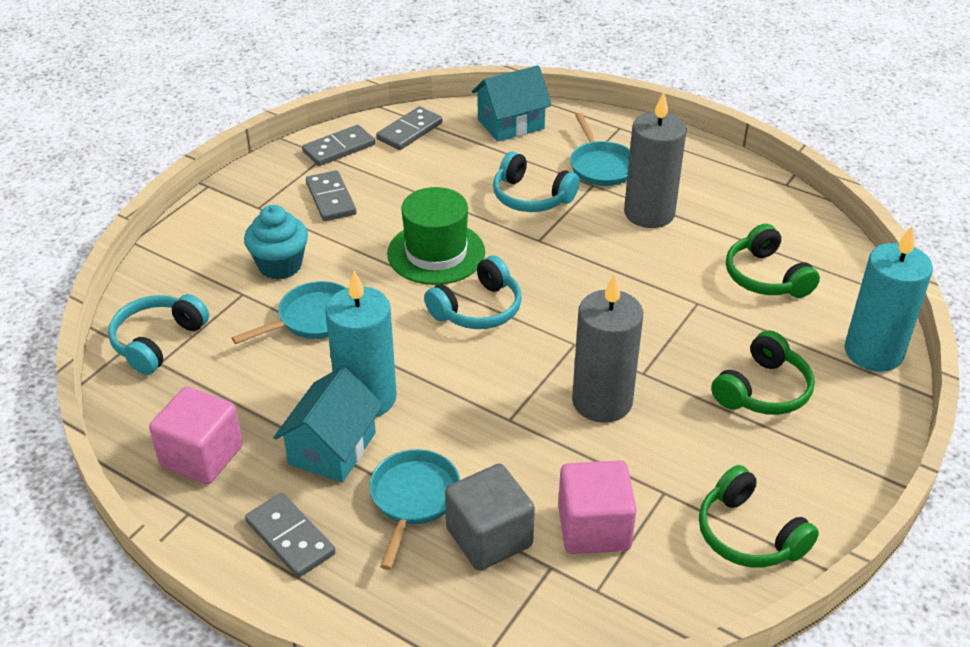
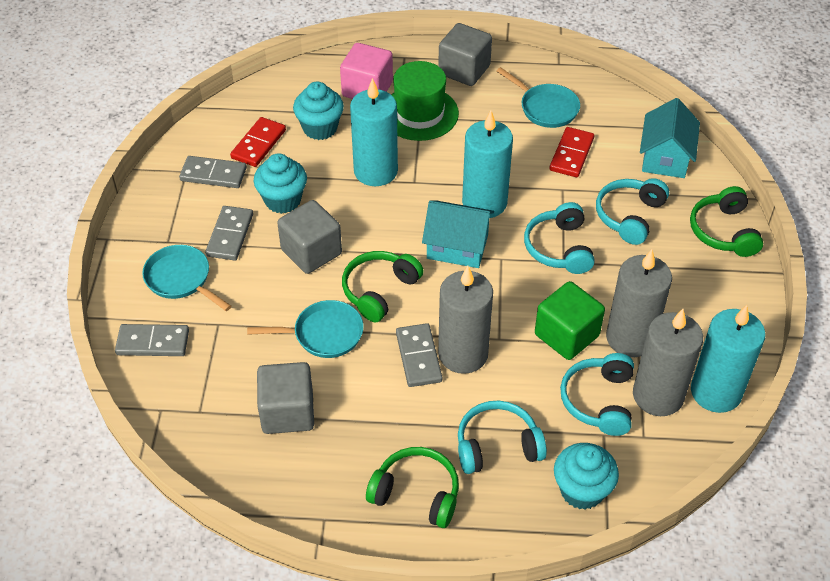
green cube: none = 0 -> [535,281,605,360] = 1
grey candle: [572,273,643,423] [624,91,687,228] = 2 -> [438,266,493,374] [606,249,672,357] [633,309,703,416] = 3
grey cube: [445,464,535,571] = 1 -> [257,362,314,434] [277,200,342,274] [438,23,492,86] = 3
pink cube: [149,386,243,484] [558,460,637,554] = 2 -> [340,43,393,99] = 1
red domino: none = 0 -> [230,117,286,167] [549,127,594,177] = 2
turquoise candle: [325,270,397,418] [845,225,933,372] = 2 -> [350,78,398,186] [462,110,513,218] [691,305,766,413] = 3
turquoise cupcake: [244,205,308,280] = 1 -> [254,153,307,214] [293,81,344,140] [554,443,619,510] = 3
turquoise headphones: [108,294,209,375] [424,256,522,329] [493,151,580,212] = 3 -> [458,401,547,474] [524,202,595,274] [560,353,634,436] [596,178,669,245] = 4

